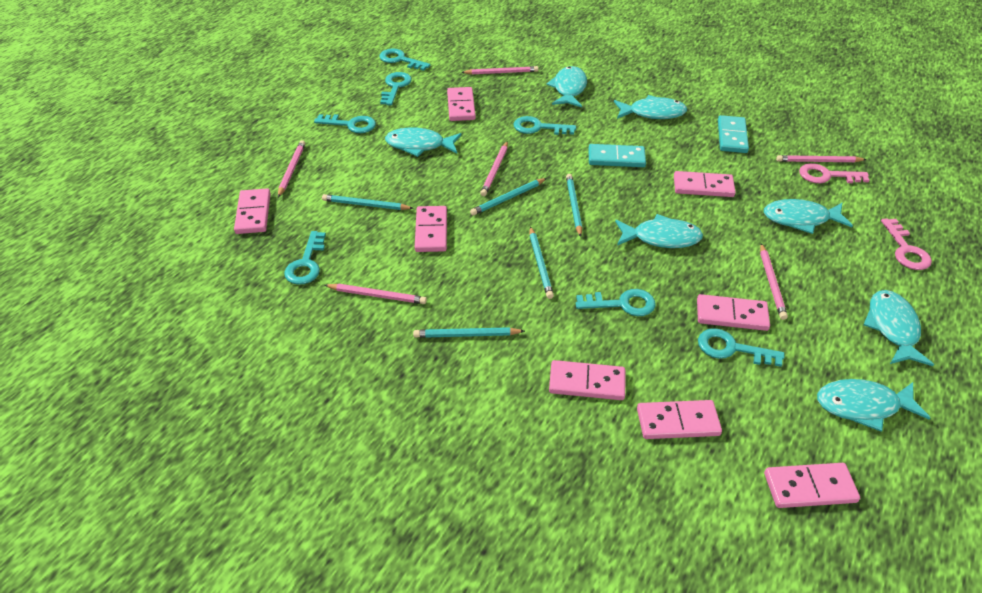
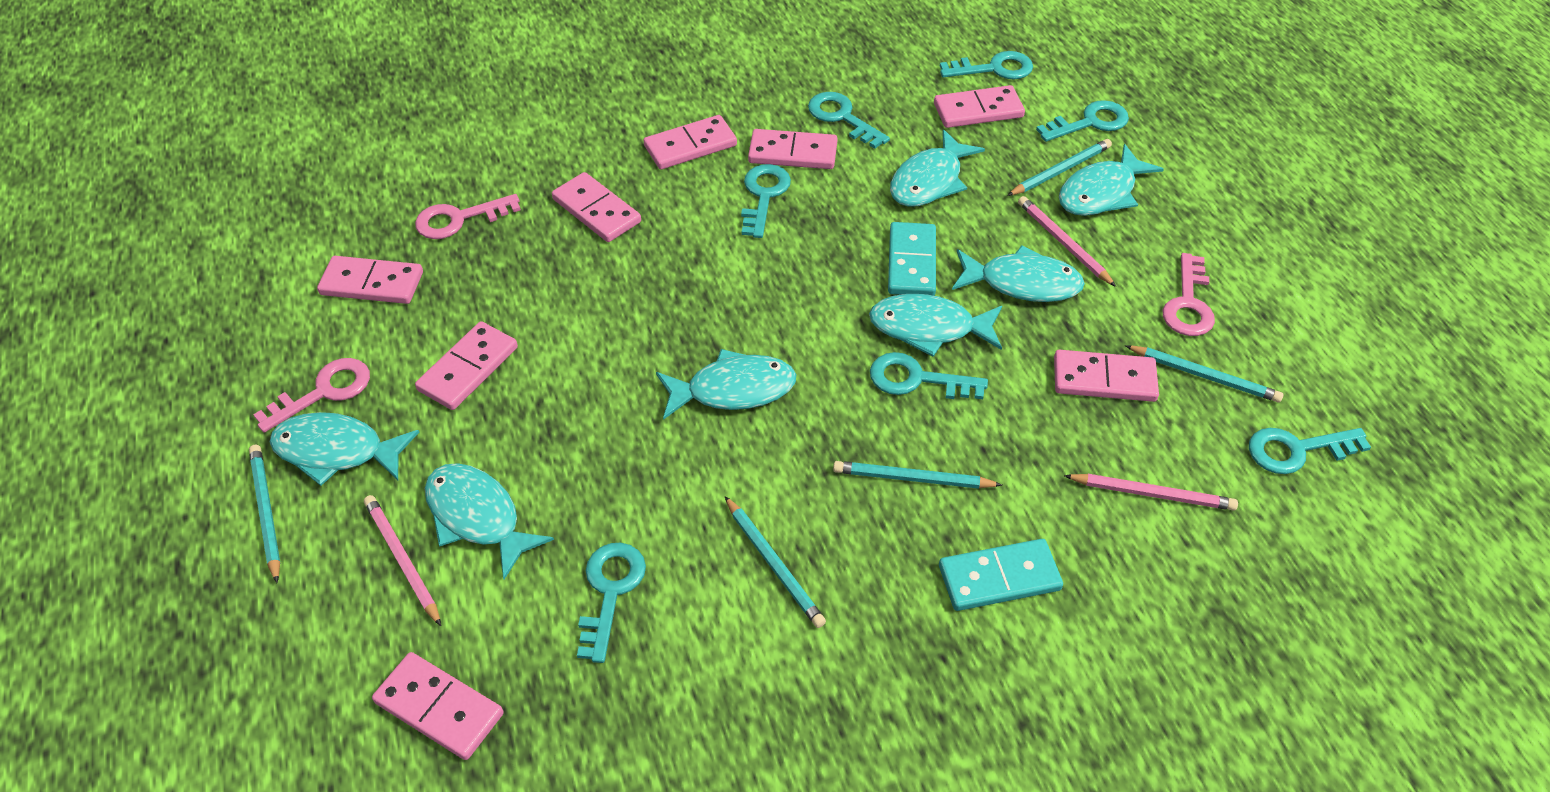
pink key: [799,163,869,183] [881,218,932,270] = 2 -> [253,358,370,433] [415,194,521,239] [1163,253,1215,336] = 3
pink pencil: [278,140,305,197] [324,283,427,304] [461,66,538,75] [480,141,508,196] [760,244,788,320] [776,155,867,162] = 6 -> [364,495,441,626] [1018,196,1116,287] [1064,474,1238,511] = 3

